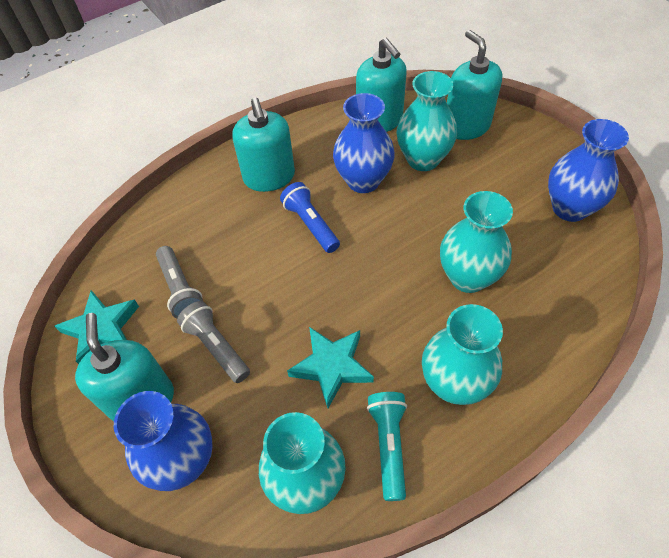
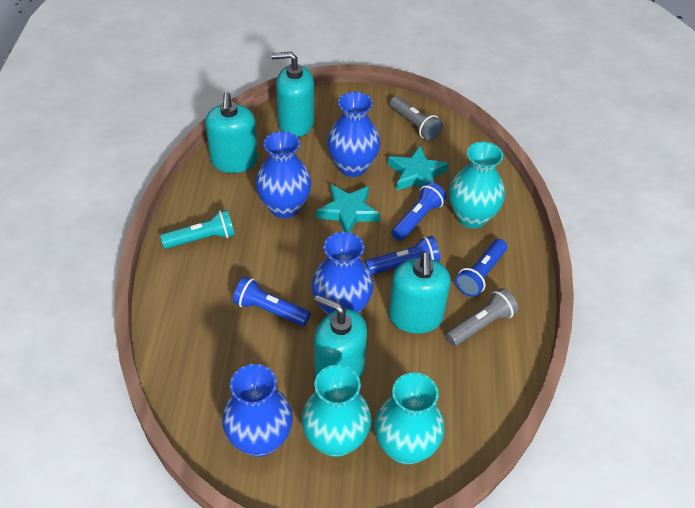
blue flashlight: [280,182,340,253] = 1 -> [233,277,310,326] [365,236,440,275] [391,182,446,241] [455,239,507,297] = 4
blue vase: [114,391,213,491] [333,93,395,193] [548,119,629,222] = 3 -> [222,364,293,457] [256,131,312,218] [312,232,373,315] [327,92,380,177] = 4
turquoise vase: [259,412,346,514] [397,71,457,171] [422,304,503,405] [440,191,513,293] = 4 -> [301,365,371,457] [374,373,445,465] [449,142,505,228] = 3

